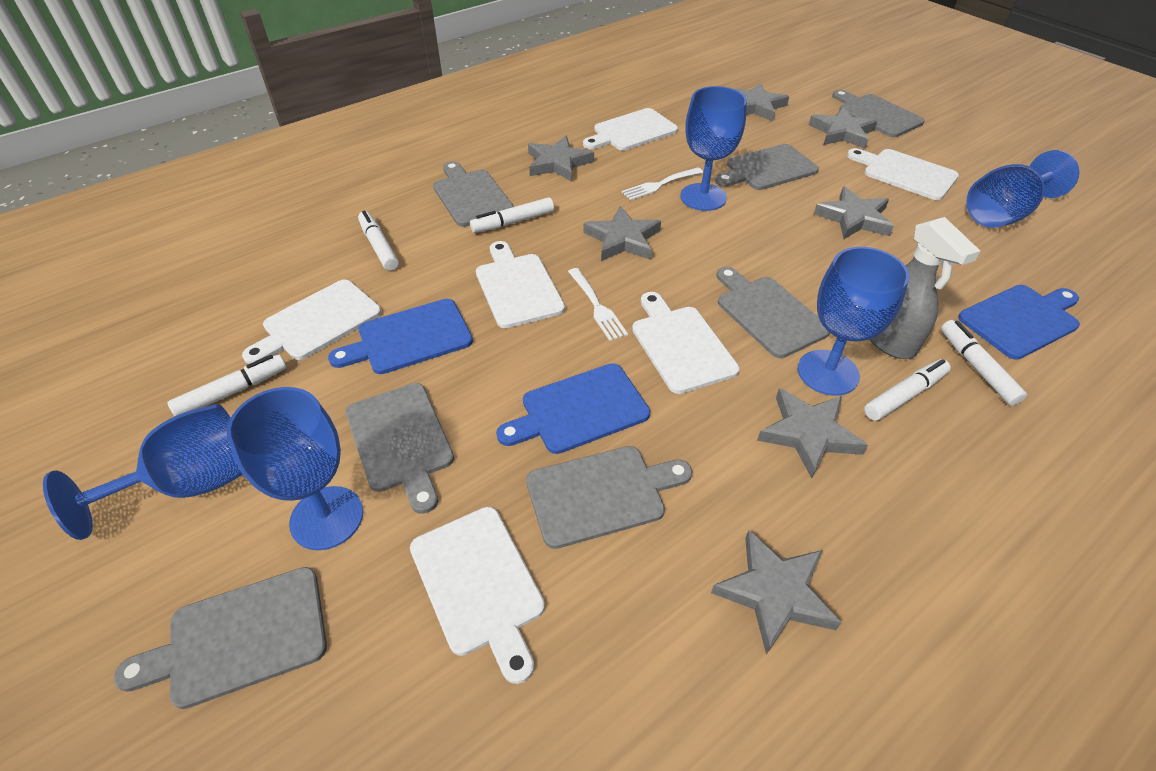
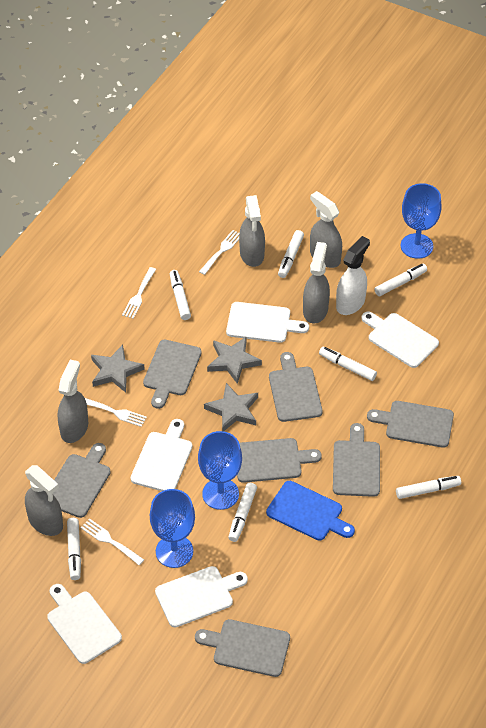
blue cutting board: [328,299,473,374] [496,364,650,454] [958,285,1080,360] = 3 -> [266,481,355,541] = 1
blue goblet: [43,404,243,540] [227,387,363,550] [680,86,747,211] [798,247,909,396] [967,150,1079,228] = 5 -> [150,489,195,568] [198,431,242,510] [401,183,442,259] = 3
grey spray bottle: [869,217,980,359] = 1 -> [25,465,63,536] [58,360,88,443] [239,195,265,267] [303,242,330,323] [310,191,342,268] = 5
grey star: [528,136,594,182] [584,206,661,261] [711,530,842,655] [732,83,789,121] [757,388,868,478] [809,107,878,149] [814,187,894,239] = 7 -> [91,345,145,393] [204,383,258,431] [207,337,262,384] = 3
white cutting board: [242,279,382,364] [410,507,545,684] [476,241,565,328] [583,108,678,151] [632,292,740,394] [847,148,959,200] = 6 -> [47,584,122,664] [131,419,192,491] [155,566,248,627] [226,302,309,343] [361,311,439,368] = 5
white fork: [568,268,628,341] [622,167,703,200] = 2 -> [81,518,144,565] [85,398,147,427] [122,267,156,319] [199,230,240,275] = 4
white marker: [167,355,286,416] [358,210,399,271] [470,197,554,233] [864,359,951,421] [941,320,1027,406] = 5 -> [67,518,81,580] [170,270,191,320] [228,483,257,542] [278,230,304,278] [319,347,377,381] [374,264,427,296] [396,476,461,499] = 7
white spray bottle: none = 0 -> [336,236,370,315] = 1

